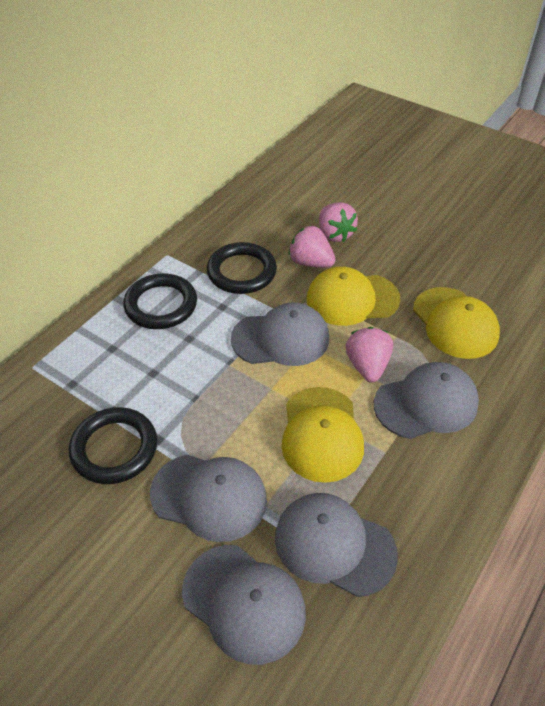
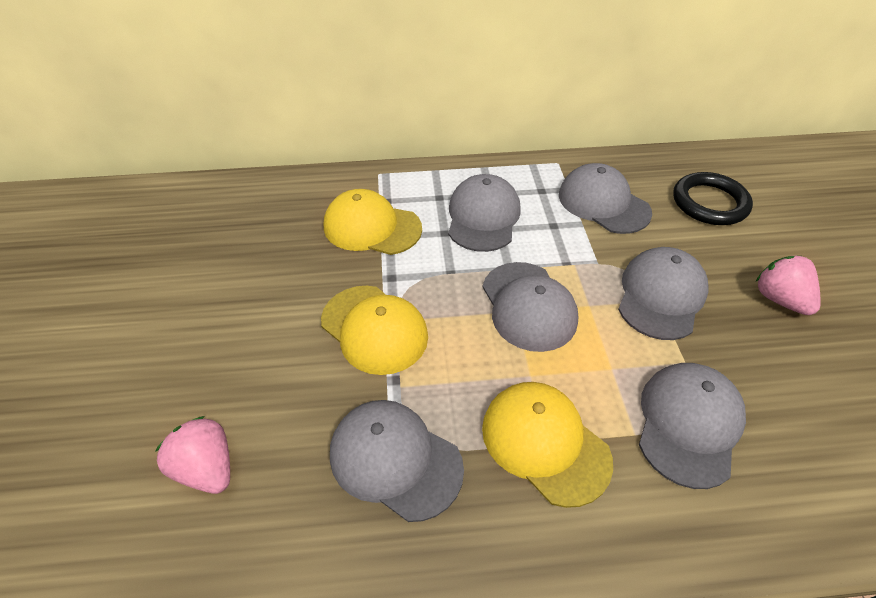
black ring: [69,407,157,484] [123,273,197,329] [207,242,277,294] = 3 -> [673,172,753,225] = 1
grey cap: [150,455,267,542] [182,545,306,665] [231,302,329,366] [275,493,398,597] [374,362,479,439] = 5 -> [330,400,464,522] [448,174,521,252] [483,262,579,352] [559,163,652,234] [618,247,708,340] [639,363,746,489] = 6
pink strawberry: [288,226,336,268] [319,202,358,242] [346,327,393,382] = 3 -> [155,416,230,494] [756,256,821,315] = 2

